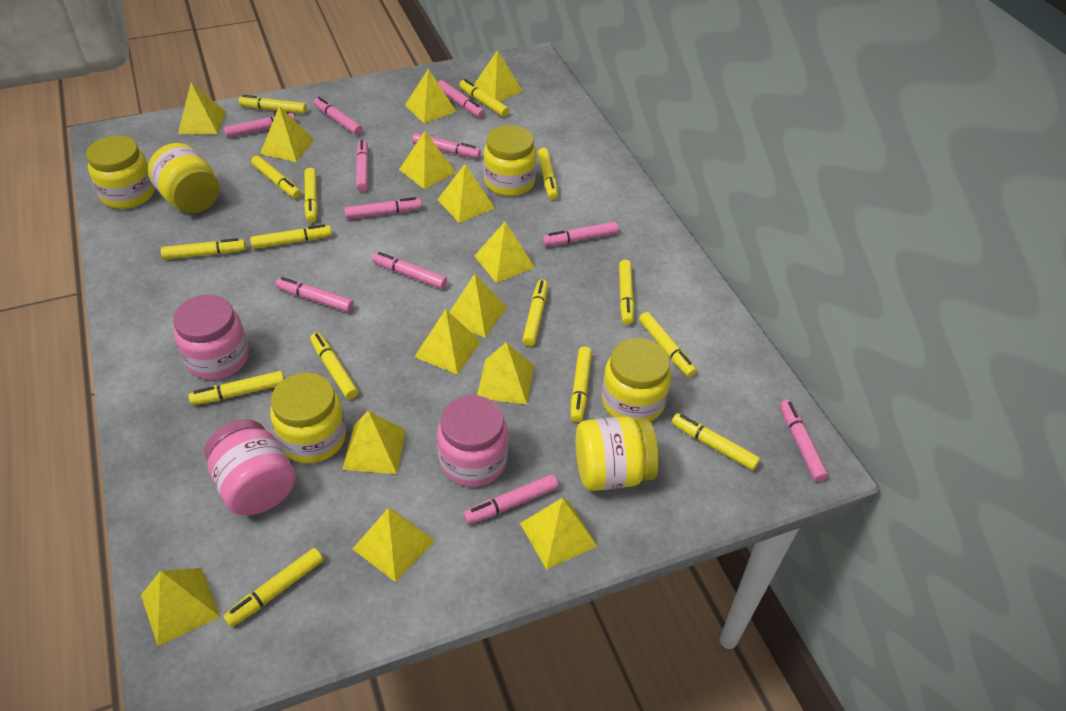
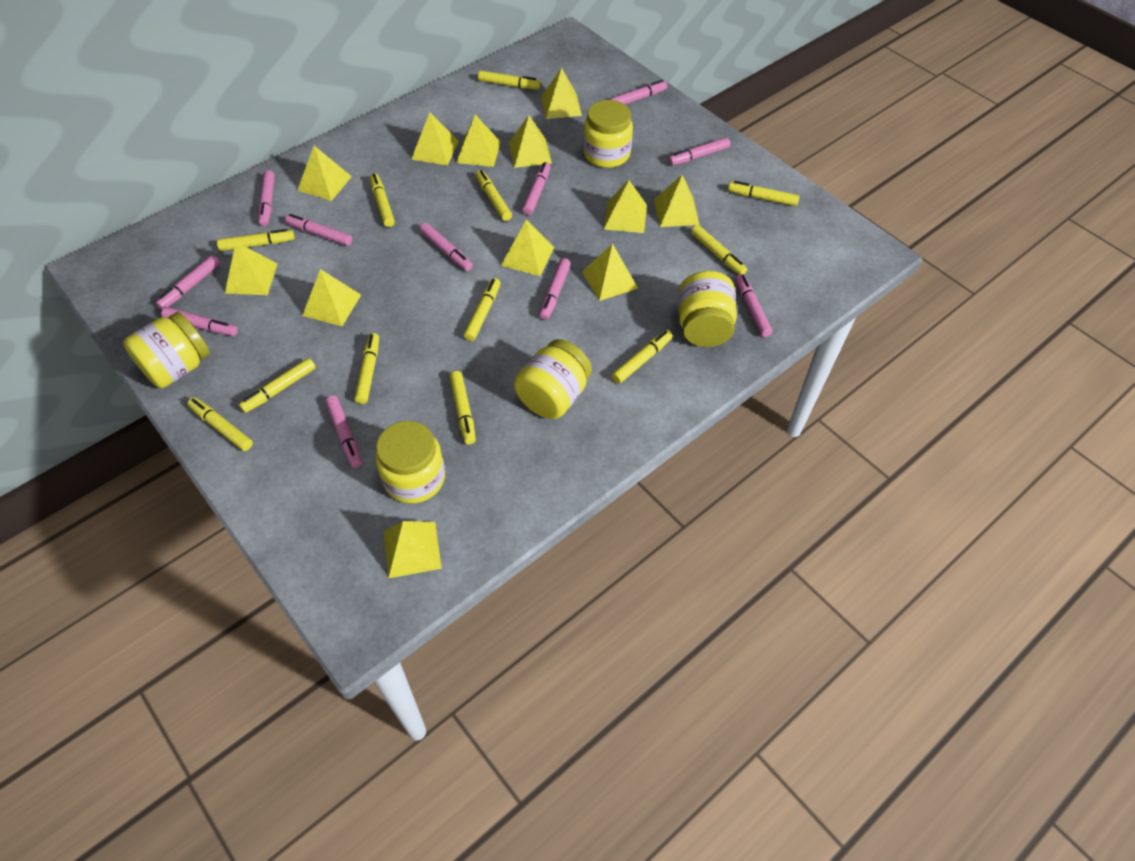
pink jar: [173,295,249,380] [205,419,296,515] [437,395,508,487] = 3 -> none = 0
yellow jar: [86,135,155,209] [148,143,219,213] [270,373,346,463] [483,125,537,196] [576,416,659,491] [602,338,671,422] = 6 -> [123,312,210,388] [375,421,445,503] [514,339,592,419] [583,100,633,168] [678,271,737,347] = 5
yellow marker: [161,238,246,260] [189,371,284,405] [223,548,323,627] [239,95,307,114] [250,224,332,249] [251,155,301,199] [304,168,318,223] [310,332,358,399] [459,79,509,117] [522,280,548,346] [538,147,558,200] [571,346,592,422] [619,260,634,325] [639,312,697,377] [672,413,760,470] = 15 -> [187,397,253,451] [217,229,295,251] [239,358,316,413] [354,333,379,404] [370,174,395,227] [449,371,476,445] [463,278,501,341] [476,170,512,221] [478,70,541,90] [611,330,673,384] [691,225,747,274] [728,181,800,206] = 12
yellow pyramid: [141,568,220,646] [178,82,226,134] [260,106,314,162] [342,411,406,474] [353,508,435,582] [399,131,456,189] [405,69,457,124] [415,309,481,375] [438,164,495,223] [450,274,507,338] [474,50,523,102] [475,222,535,283] [477,342,534,405] [520,498,597,570] = 14 -> [225,242,277,295] [298,146,352,201] [302,269,361,326] [384,521,442,578] [411,112,459,166] [456,115,501,167] [501,220,554,276] [509,115,552,168] [541,68,582,119] [582,243,638,301] [604,180,647,233] [654,175,700,227] = 12

